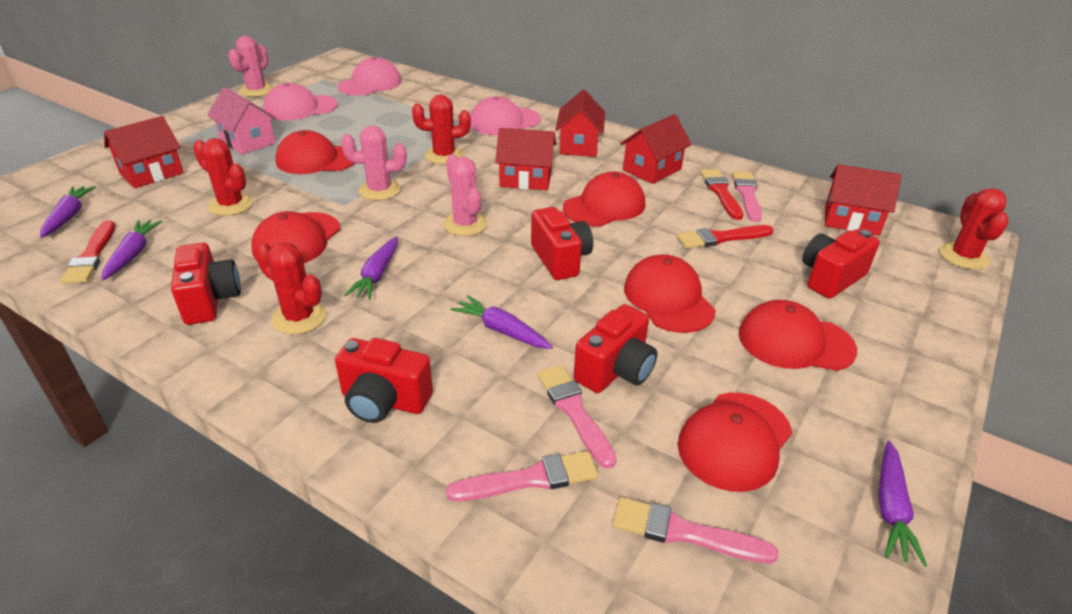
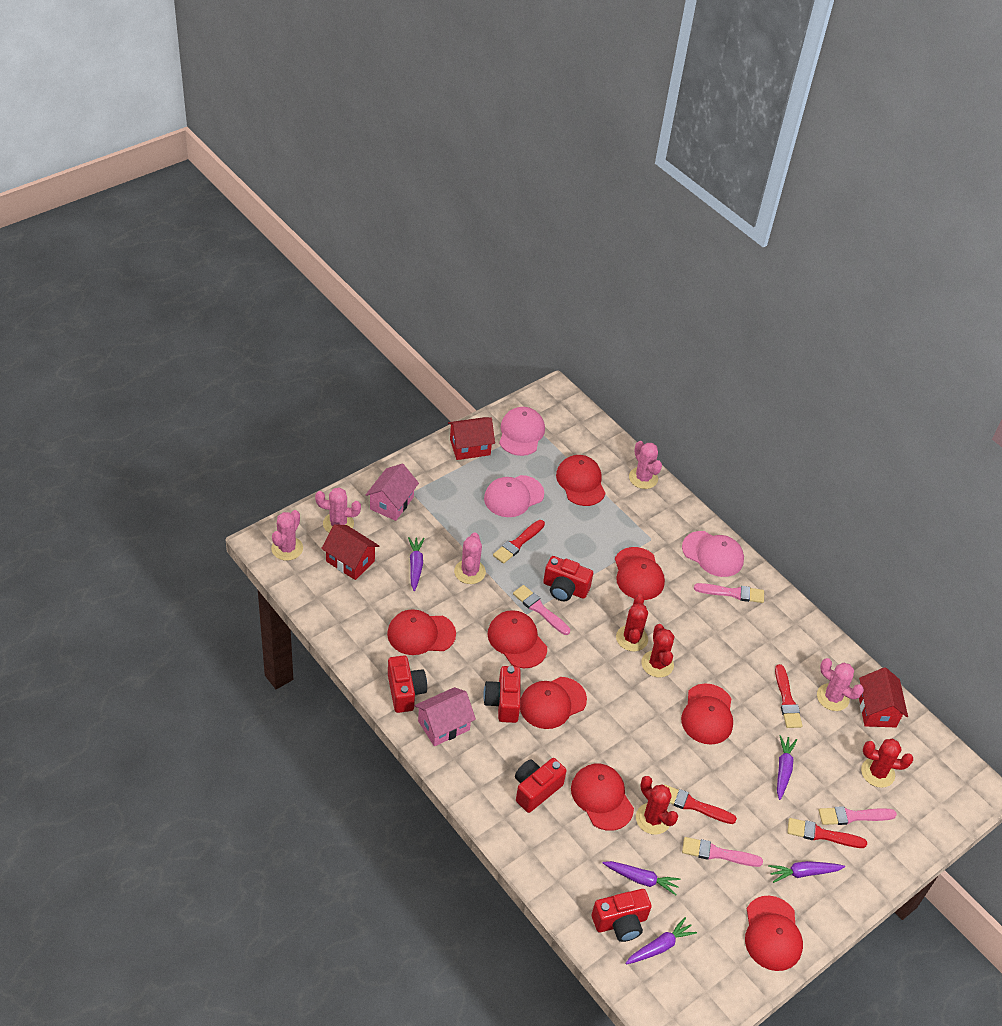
pink cactus: [228,36,274,97] [341,125,407,200] [443,154,488,236] = 3 -> [271,510,303,561] [315,487,361,533] [454,532,486,584] [629,441,662,489] [817,658,864,711] = 5
pink house: [207,87,276,155] = 1 -> [366,464,419,521] [415,687,476,746] = 2
red brush: [61,220,115,284] [677,225,774,249] [700,169,743,220] = 3 -> [493,520,545,564] [664,784,737,824] [775,664,802,728] [787,818,867,848] = 4
red cap: [251,211,340,263] [275,130,356,174] [563,172,645,226] [624,254,716,333] [678,393,792,492] [739,300,857,371] = 6 -> [387,609,456,655] [488,610,547,668] [520,677,587,729] [556,455,605,506] [571,764,634,831] [615,547,665,600] [681,683,733,745] [745,896,803,971] = 8
red house: [104,116,184,189] [495,128,556,190] [555,90,605,157] [620,114,692,184] [825,164,902,236] = 5 -> [321,524,379,580] [448,417,495,460] [859,667,908,727] = 3

